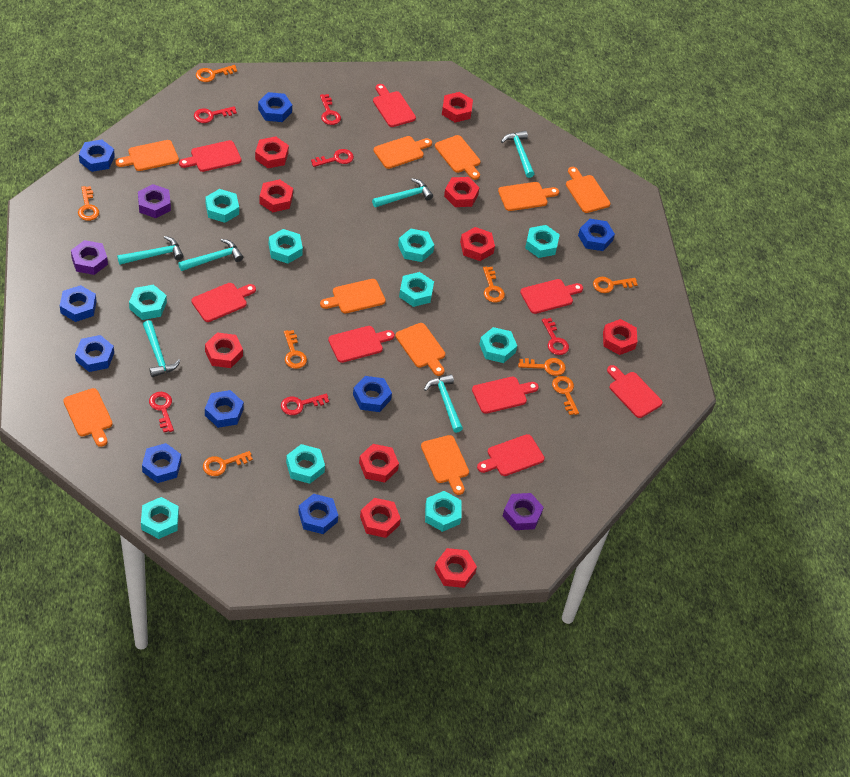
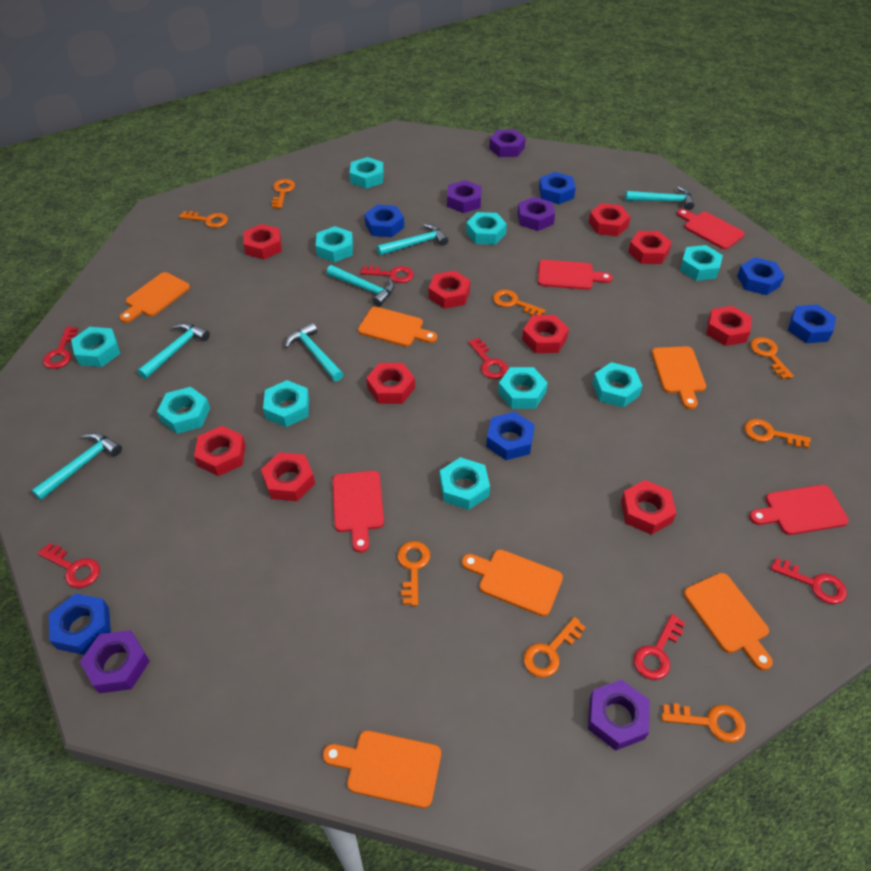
blue nut: [60,285,96,322] [75,335,114,372] [79,140,115,172] [142,443,181,483] [205,390,244,428] [258,92,292,122] [298,494,338,534] [353,376,392,412] [578,219,615,251] = 9 -> [49,593,111,655] [364,205,404,237] [486,412,535,460] [539,172,576,204] [737,257,785,295] [788,304,836,343] = 6
orange cutting board: [63,388,113,447] [115,140,179,171] [320,279,386,313] [373,136,432,169] [395,323,445,376] [421,435,469,495] [435,135,481,180] [498,182,559,211] [566,167,610,213] = 9 -> [120,272,190,323] [323,730,441,808] [358,307,437,347] [462,549,563,616] [652,346,706,409] [684,573,773,671] = 6
purple nut: [71,240,108,275] [138,184,171,218] [503,493,544,530] = 3 -> [80,630,150,694] [447,180,482,213] [489,130,526,157] [517,197,555,231] [588,680,650,751] = 5
red cutting board: [179,140,241,172] [192,283,256,322] [328,326,395,363] [373,84,416,127] [472,377,539,414] [477,434,545,476] [520,279,583,314] [607,365,663,418] = 8 -> [332,471,384,553] [538,260,613,290] [677,209,745,249] [749,485,849,535] = 4

